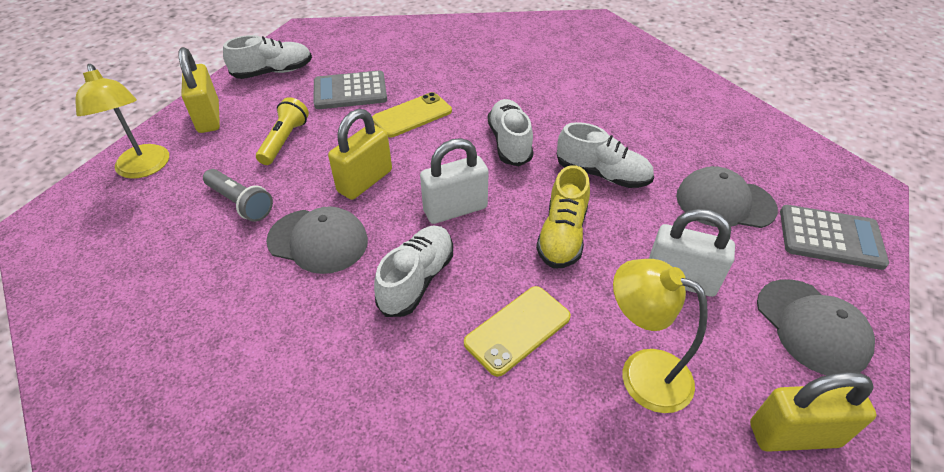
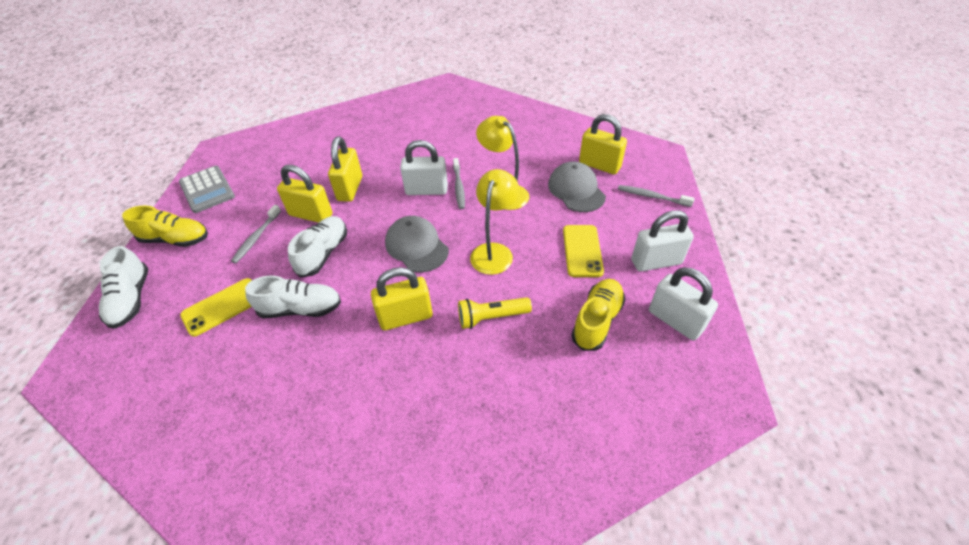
grey calculator: [314,70,387,109] [780,205,889,270] = 2 -> [179,166,235,213] = 1
grey cap: [266,206,368,274] [676,166,778,228] [757,279,875,375] = 3 -> [385,216,449,272] [548,162,606,212] = 2
grey flashlight: [203,169,273,222] = 1 -> none = 0
grey toothbrush: none = 0 -> [231,205,281,263] [453,158,465,209] [618,185,695,207] = 3
white padlock: [420,138,489,224] [649,209,735,297] = 2 -> [400,140,448,195] [631,210,694,272] [649,267,718,340] = 3
white shoe: [223,35,312,79] [374,226,453,317] [488,99,533,166] [557,122,654,188] = 4 -> [99,246,149,329] [245,276,341,318] [288,216,347,277] = 3
yellow padlock: [178,47,220,133] [328,109,392,200] [750,371,877,452] = 3 -> [277,165,332,223] [328,137,362,202] [371,267,433,330] [579,114,627,174] = 4
yellow shoe: [536,165,590,269] = 1 -> [122,206,208,247] [571,279,625,351] = 2

